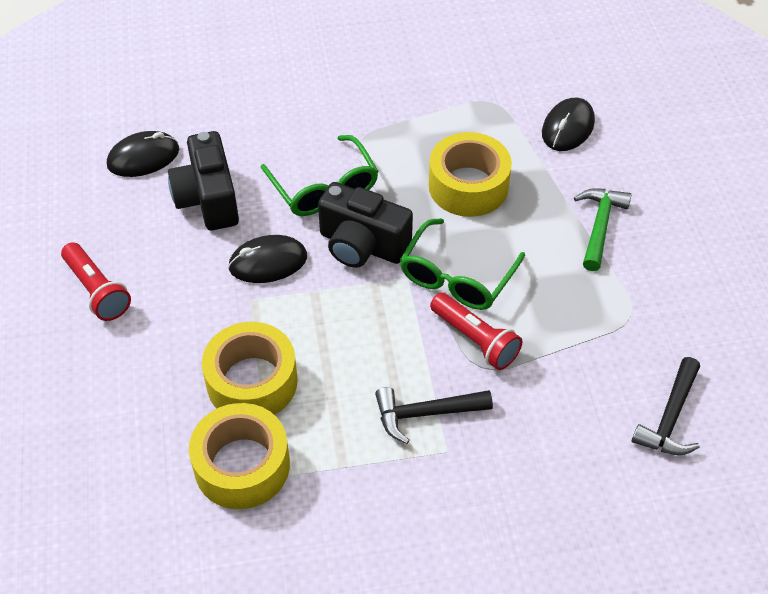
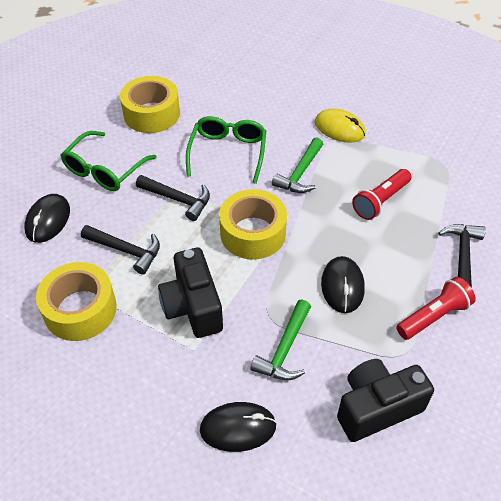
black hammer: [375,387,493,444] [631,357,700,455] = 2 -> [81,225,160,275] [136,175,210,221] [438,224,486,288] = 3
green hammer: [574,188,632,271] = 1 -> [250,300,311,380] [272,137,323,193] = 2
yellow mouse: none = 0 -> [315,109,366,143] = 1

